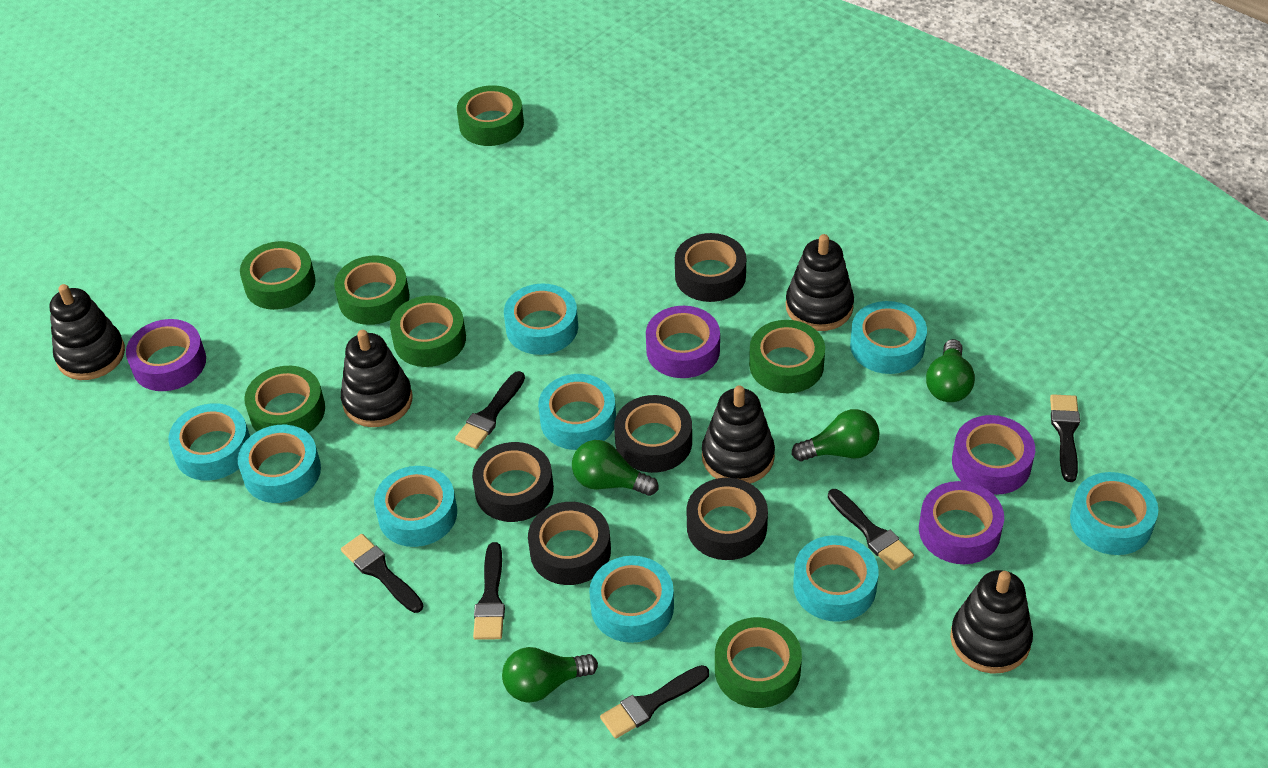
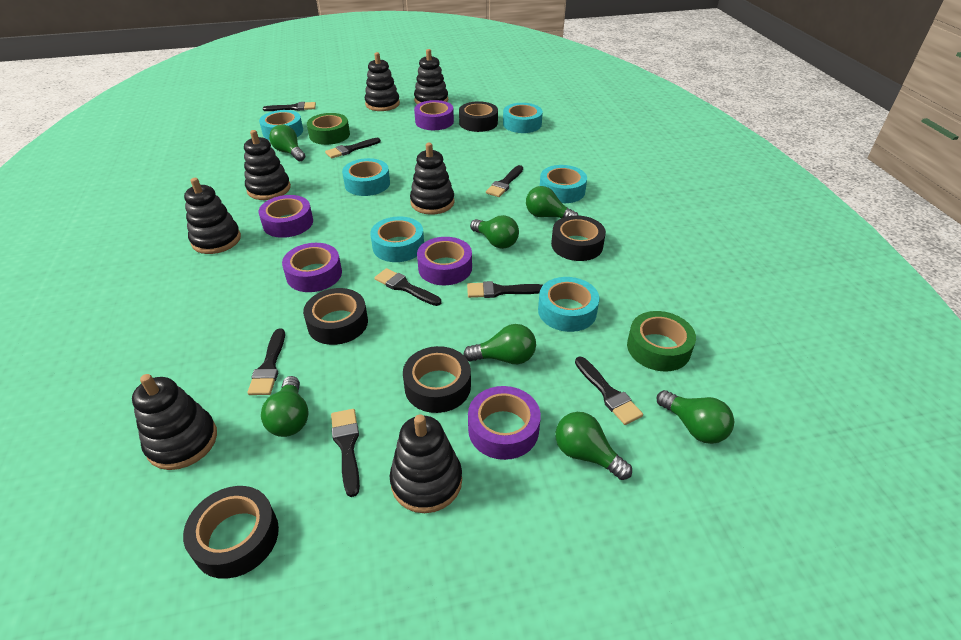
black brush: [341,534,423,613] [455,371,525,449] [473,542,505,640] [600,665,709,739] [828,489,914,570] [1050,394,1080,482] = 6 -> [248,329,285,395] [263,102,316,111] [325,138,381,159] [331,409,360,497] [374,268,441,306] [467,281,543,298] [486,165,523,197] [575,357,643,425] = 8
black stacking toy: [49,284,125,380] [341,330,412,427] [702,385,775,483] [786,234,854,331] [950,570,1033,674] = 5 -> [132,374,217,470] [184,178,241,254] [244,130,291,200] [365,52,400,111] [390,414,462,513] [410,143,454,215] [414,49,448,104] = 7
green light bulb: [502,647,598,703] [572,440,659,496] [792,409,880,461] [926,339,975,402] = 4 -> [261,376,309,437] [269,125,305,161] [463,324,536,364] [470,215,519,249] [526,186,579,218] [555,412,632,480] [657,390,734,444] = 7
green tape: [240,241,316,310] [244,366,325,433] [334,255,410,325] [390,295,466,367] [457,85,524,146] [715,617,802,708] [749,320,825,393] = 7 -> [307,113,350,145] [627,311,696,371] = 2
purple tape: [126,319,206,391] [646,306,720,378] [919,481,1004,564] [952,415,1035,495] = 4 -> [258,195,313,238] [282,243,342,292] [414,100,454,130] [417,237,472,285] [468,386,541,460] = 5
turquoise tape: [168,403,250,481] [238,425,321,503] [374,466,457,547] [504,284,578,355] [538,374,616,450] [589,556,674,643] [793,535,878,622] [850,301,927,374] [1070,472,1158,555] = 9 -> [259,110,303,140] [342,158,390,196] [370,216,424,262] [503,103,543,133] [538,277,599,332] [540,165,587,203] = 6

